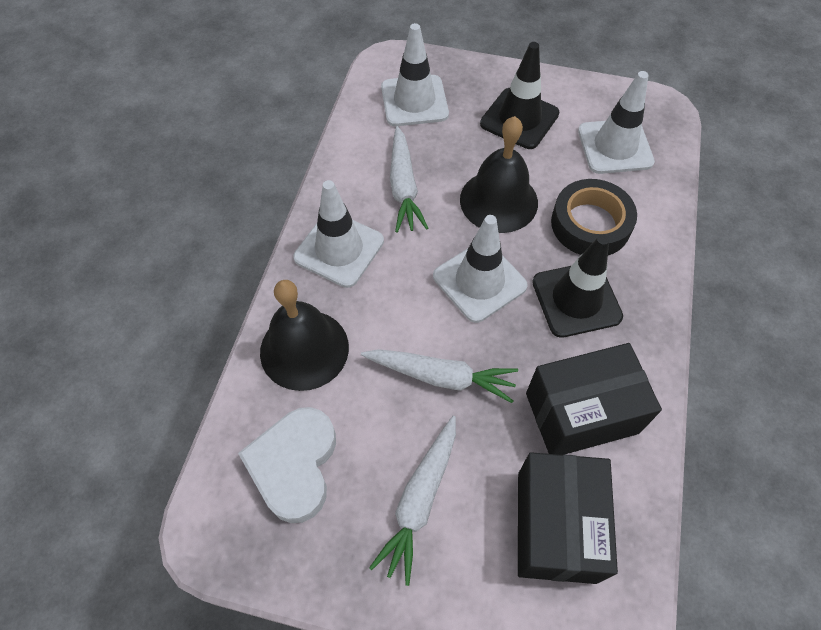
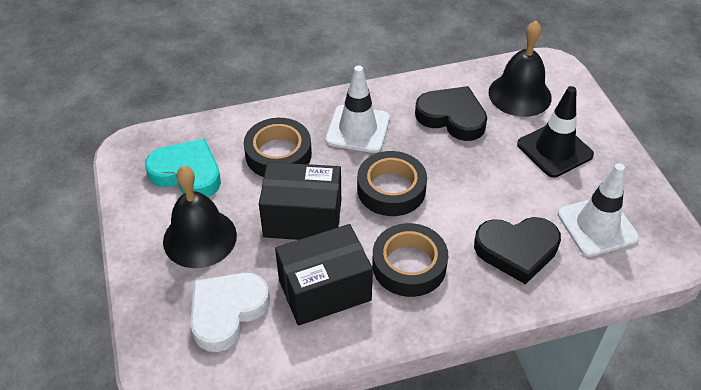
black heart: none = 0 -> [415,86,487,141] [474,217,561,284] = 2
black tape: [551,179,637,255] = 1 -> [244,118,312,177] [357,151,427,216] [372,223,448,297] = 3
black traffic cone: [480,42,560,149] [532,235,623,338] = 2 -> [517,86,594,178] = 1
turquoise heart: none = 0 -> [145,139,221,197] = 1
white carrot: [361,349,518,403] [369,416,456,586] [390,126,428,233] = 3 -> none = 0
white traffic cone: [293,180,384,288] [381,23,449,126] [433,215,528,323] [578,71,655,174] = 4 -> [326,66,390,153] [558,163,639,257] = 2

